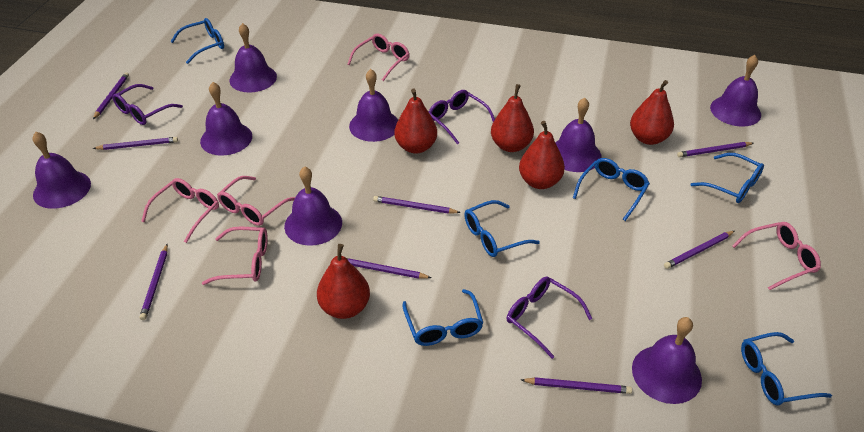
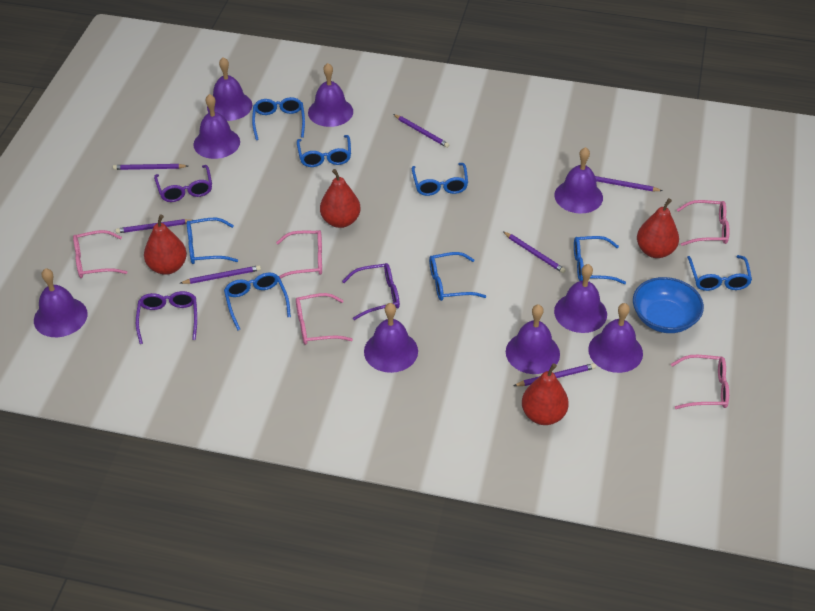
blue bowl: none = 0 -> [633,277,704,333] = 1
blue glasses: [170,18,224,64] [402,289,483,346] [464,200,540,257] [573,158,650,221] [690,153,764,203] [741,332,832,405] = 6 -> [187,218,238,264] [224,273,291,330] [252,97,305,140] [297,135,351,167] [412,163,468,196] [429,252,486,301] [574,236,626,284] [687,255,752,291] = 8
purple bell: [32,132,91,209] [200,82,252,156] [229,23,277,92] [284,166,342,246] [349,69,398,142] [555,98,601,172] [632,317,702,404] [710,55,761,127] = 8 -> [34,268,88,337] [193,94,240,159] [207,57,252,121] [308,63,353,127] [364,303,418,373] [506,304,560,374] [554,147,603,213] [554,264,607,333] [588,303,643,373] = 9
purple pencil: [93,72,129,119] [93,137,178,150] [139,244,168,320] [347,258,431,279] [373,196,461,214] [521,377,632,394] [664,231,734,269] [677,142,754,157] = 8 -> [113,164,188,170] [116,219,192,233] [181,265,261,284] [393,114,449,148] [503,232,566,273] [514,363,596,386] [595,176,663,191] = 7
red pear: [317,244,370,319] [395,89,437,154] [491,84,534,152] [519,121,565,189] [630,80,674,145] = 5 -> [144,214,187,275] [320,169,361,228] [522,363,569,425] [637,198,679,258] = 4

